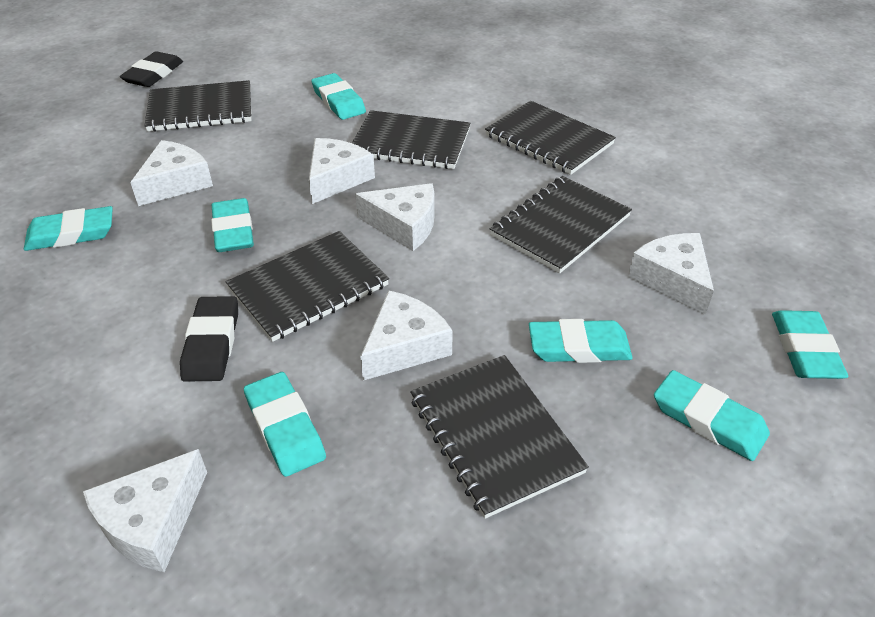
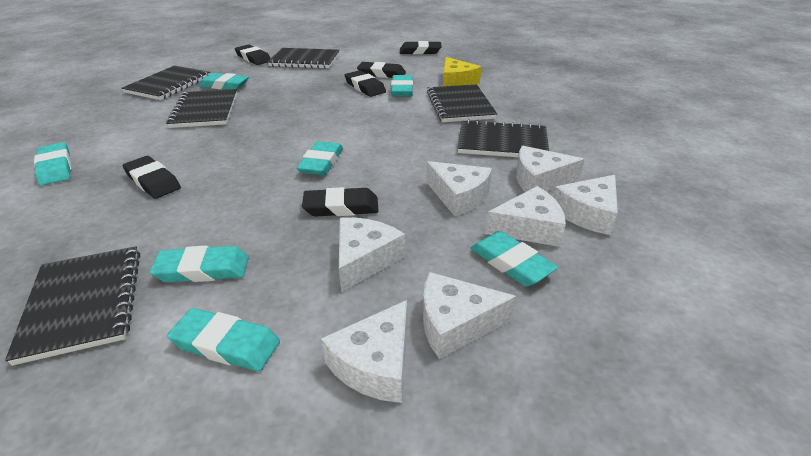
black eraser: [120,51,183,87] [180,296,238,382] = 2 -> [123,156,181,199] [235,44,271,65] [302,187,379,217] [345,70,386,97] [357,62,406,78] [400,41,442,54] = 6
white cheese: [83,449,207,572] [130,140,213,206] [309,138,375,204] [355,183,434,251] [360,290,453,381] [628,233,714,315] = 6 -> [321,300,407,403] [339,217,405,292] [423,272,516,359] [426,161,492,216] [486,186,566,247] [516,146,585,192] [553,175,618,235] = 7
yellow cheese: none = 0 -> [443,57,481,86] = 1

